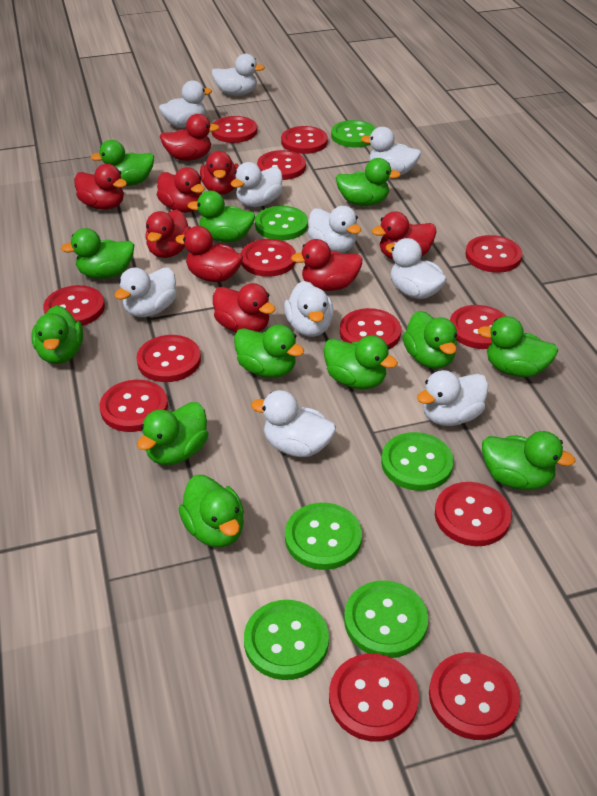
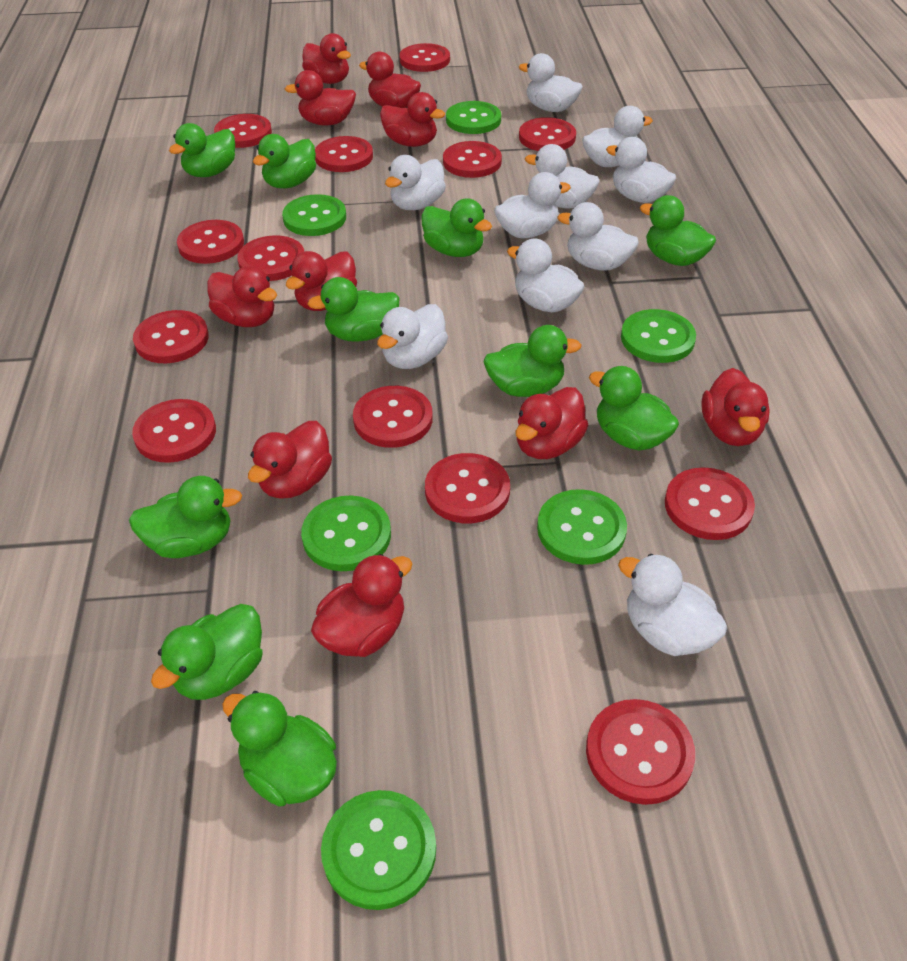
green duck: [32,305,83,364] [61,228,134,279] [90,140,154,186] [137,402,208,465] [179,475,244,547] [187,191,255,242] [234,324,304,378] [324,335,398,389] [336,158,401,206] [403,311,457,369] [478,316,559,377] [482,431,576,490] = 12 -> [129,476,242,558] [151,604,263,700] [169,123,235,177] [222,691,337,807] [253,134,316,188] [307,277,399,342] [421,198,492,257] [484,325,582,397] [589,366,679,450] [640,195,716,266] = 10
red duck: [74,164,127,210] [145,209,191,258] [157,167,205,213] [160,114,220,161] [175,226,243,282] [200,151,239,195] [213,283,275,332] [291,239,363,291] [372,211,436,259] = 9 -> [207,266,277,327] [248,421,332,499] [285,70,356,125] [286,251,357,311] [302,33,351,84] [311,554,413,657] [359,52,421,108] [380,92,445,147] [515,387,588,459] [701,368,770,446] = 10

